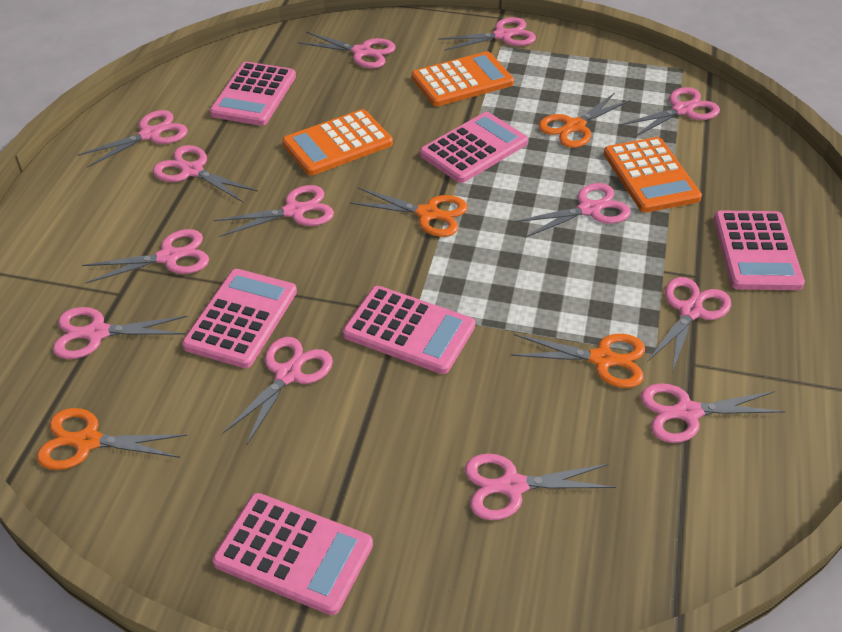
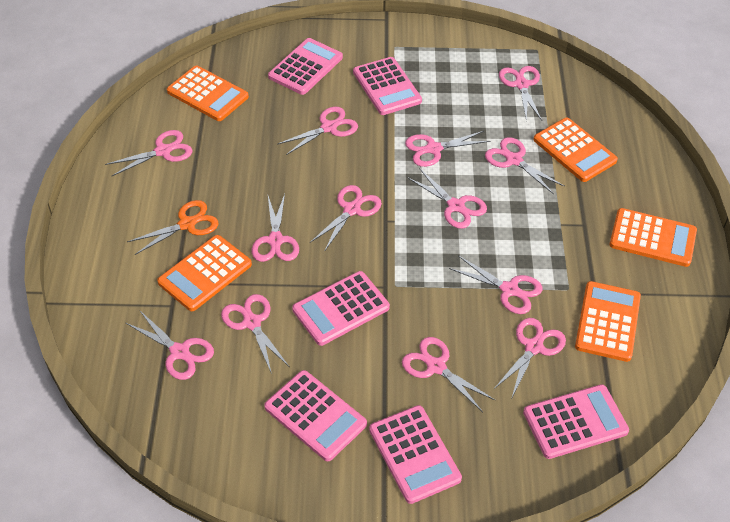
orange calculator: [282,109,393,175] [412,51,514,106] [604,137,702,213] = 3 -> [157,235,252,311] [167,65,249,121] [533,118,618,182] [575,281,641,362] [609,208,697,267] = 5
orange scissors: [37,408,187,470] [350,187,468,237] [510,334,645,388] [538,93,631,148] = 4 -> [127,200,218,255] = 1

